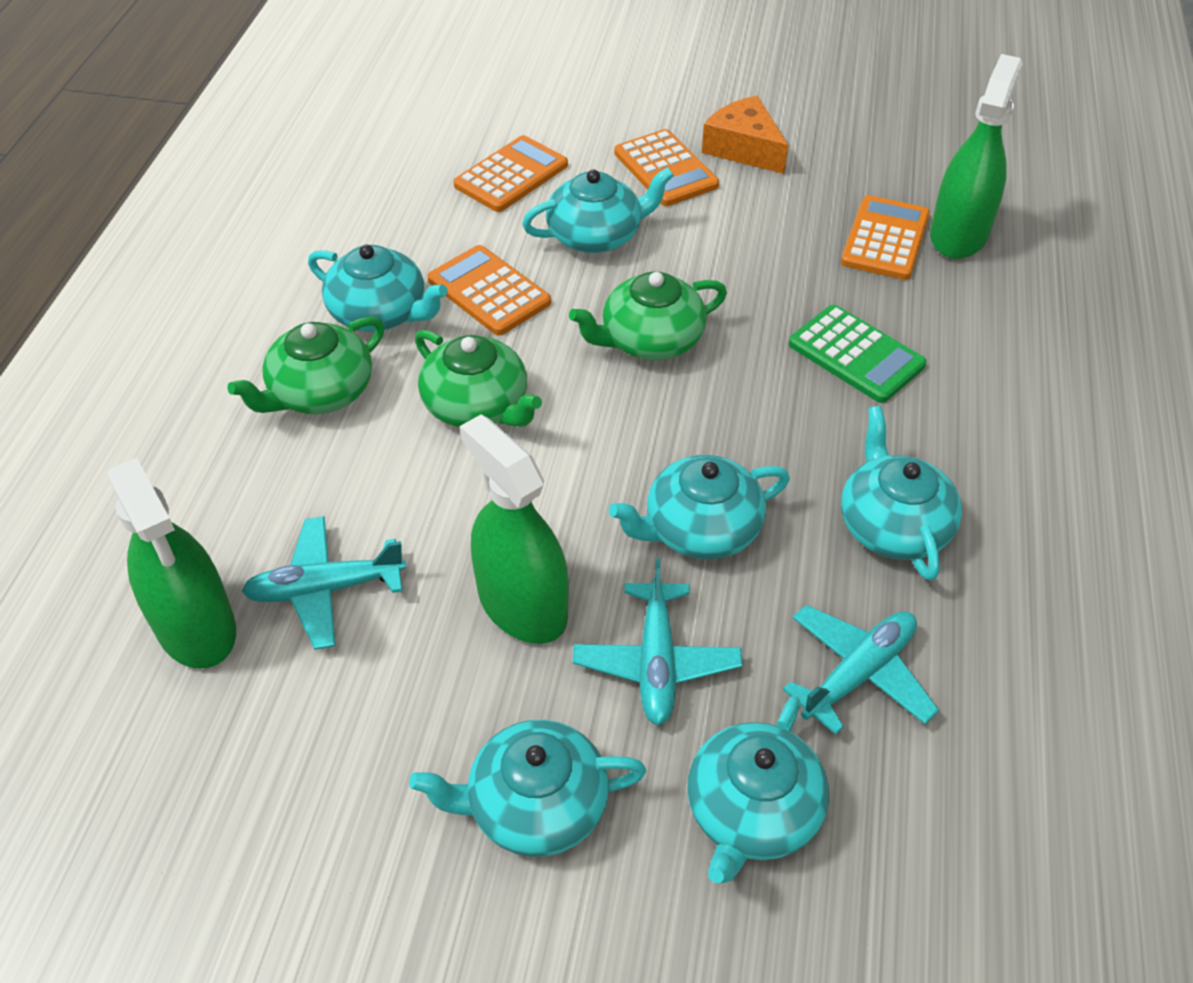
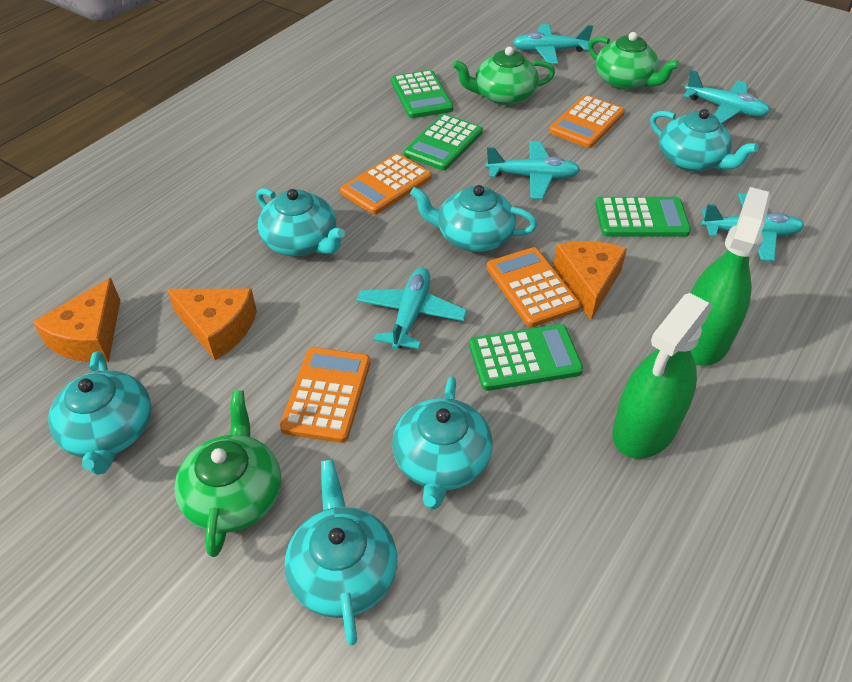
green calculator: [789,305,927,403] = 1 -> [391,70,453,118] [404,114,483,170] [469,324,583,391] [595,197,691,237] = 4
green spray bottle: [107,458,236,669] [459,414,569,644] [930,54,1023,259] = 3 -> [612,293,713,459] [691,187,771,366] = 2
orange cheese: [702,96,788,174] = 1 -> [33,278,120,362] [167,289,257,360] [553,241,627,320] = 3
turquoise plane: [241,516,406,650] [573,558,742,725] [783,605,939,734] = 3 -> [356,268,467,350] [486,141,580,199] [513,24,593,64] [684,70,770,124] [701,193,804,261] = 5

